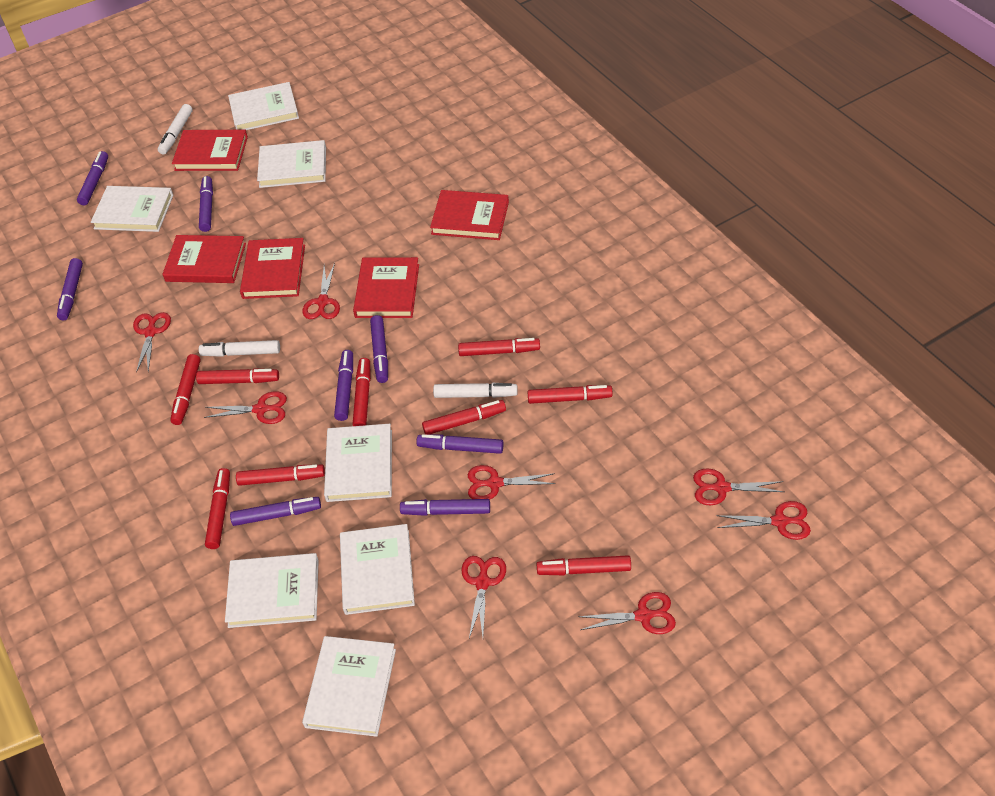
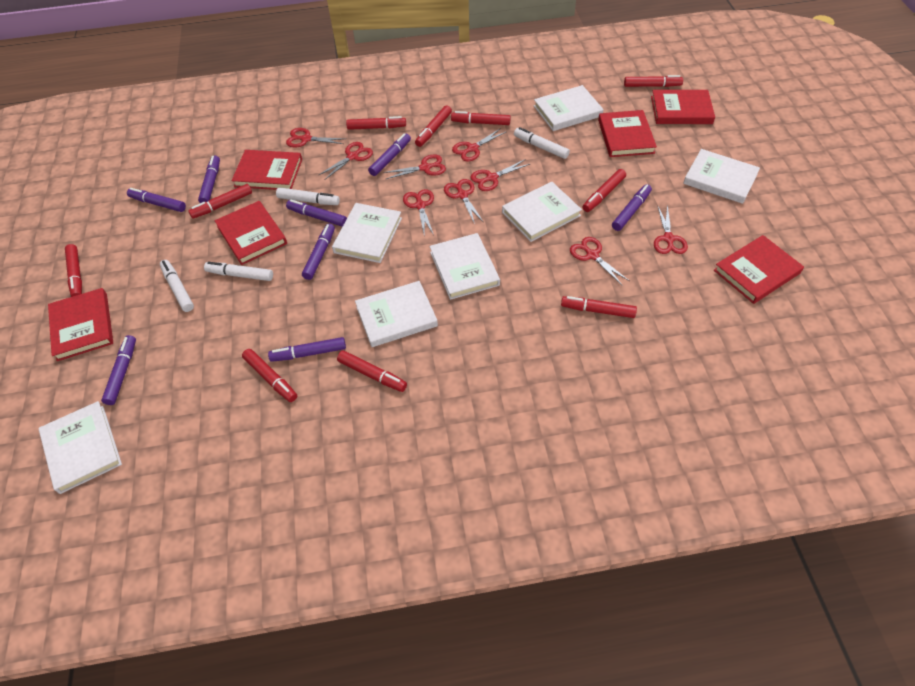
red book: [162,235,246,283] [172,130,248,171] [240,238,305,299] [353,257,419,318] [430,190,509,240] = 5 -> [48,288,113,361] [215,201,287,265] [232,150,302,190] [598,110,657,157] [651,90,715,124] [714,235,804,304] = 6
red marker: [170,354,201,425] [196,368,279,384] [205,468,230,549] [236,465,325,486] [352,358,371,426] [422,400,506,435] [458,338,540,356] [527,385,613,404] [536,555,631,575] = 9 -> [65,244,82,297] [188,184,252,219] [242,349,297,402] [337,351,407,392] [346,116,406,130] [415,105,452,147] [451,111,511,125] [561,296,637,318] [583,169,626,212] [624,75,683,87] = 10
red scissors: [133,312,171,373] [204,391,287,424] [302,263,340,319] [461,556,506,638] [468,465,555,500] [578,592,676,634] [693,468,784,506] [716,501,811,540] = 8 -> [286,128,344,148] [319,142,373,180] [383,154,446,179] [403,189,434,235] [444,179,484,224] [452,128,506,161] [471,160,530,191] [570,237,629,285] [654,204,688,254] = 9
white marker: [158,104,193,155] [199,340,280,357] [433,383,518,398] = 3 -> [160,260,194,312] [204,262,273,281] [276,187,340,205] [514,127,570,159] = 4

